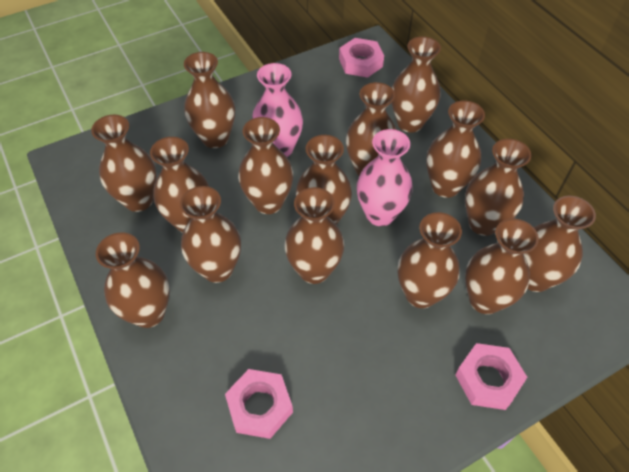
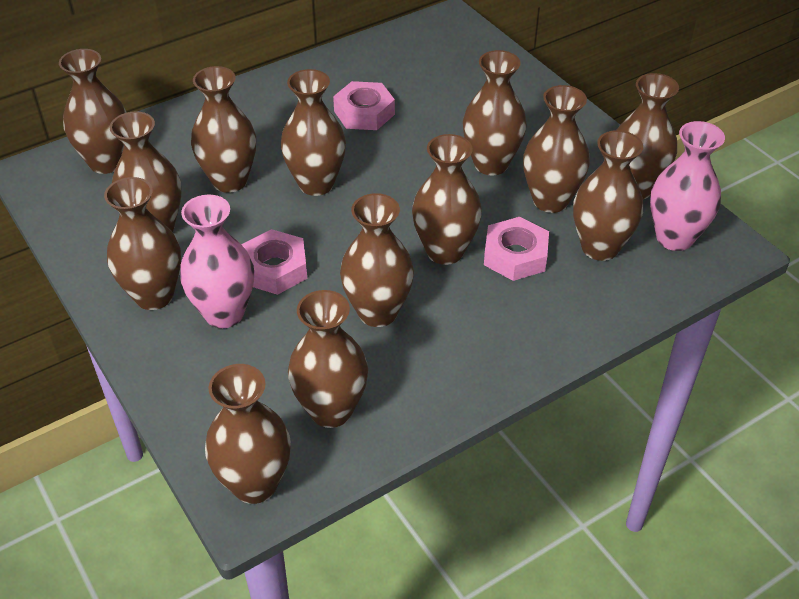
brown vase: [91,115,157,212] [96,232,170,328] [150,137,210,233] [180,186,241,283] [184,52,235,148] [238,117,293,214] [284,187,344,284] [296,135,352,225] [346,82,397,176] [391,36,441,133] [398,212,462,308] [426,100,485,198] [465,139,531,236] [465,218,539,314] [524,196,596,292] = 15 -> [59,49,127,174] [104,177,181,310] [110,111,181,232] [191,66,256,193] [205,364,291,504] [281,69,346,196] [288,290,368,428] [340,193,414,327] [412,134,482,265] [463,50,527,175] [523,85,590,213] [573,130,643,261] [617,73,679,199] = 13

